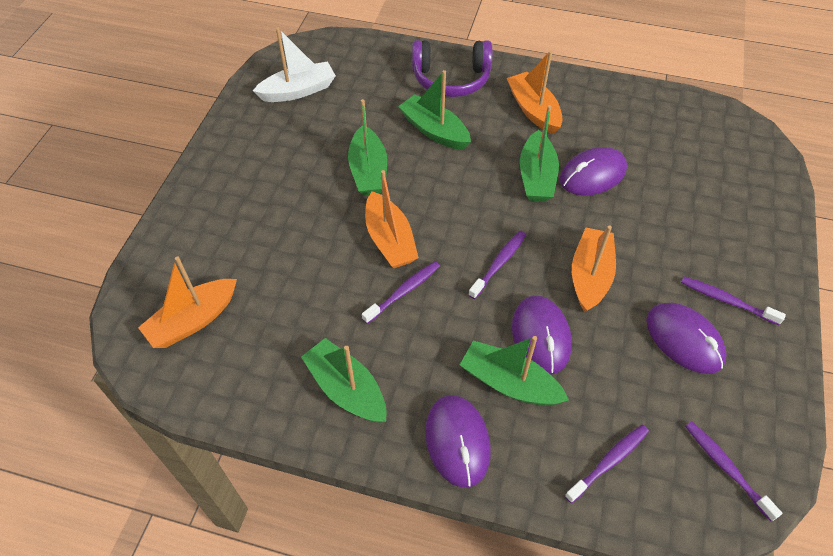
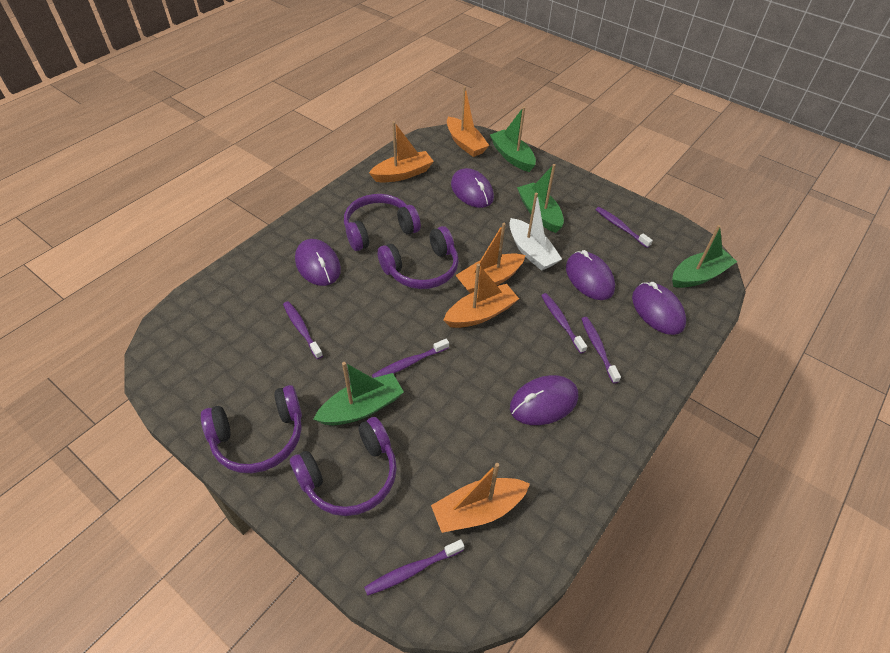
green boat: [301,338,387,423] [348,99,387,196] [398,70,471,150] [460,336,569,406] [520,105,559,202] = 5 -> [314,362,404,425] [490,107,536,172] [517,164,564,233] [672,225,737,288] = 4
orange boat: [138,256,237,348] [365,170,419,268] [507,51,563,134] [572,225,616,313] = 4 -> [369,121,434,183] [431,463,530,533] [444,264,519,328] [447,86,490,157] [455,223,525,294] = 5
purple headphones: [412,40,492,97] = 1 -> [201,385,302,473] [290,417,397,516] [344,194,421,251] [377,226,459,289] = 4
purple mouse: [425,395,491,488] [512,296,572,375] [560,147,627,196] [646,303,727,374] = 4 -> [295,239,341,286] [451,168,494,208] [510,375,578,425] [566,250,615,300] [632,282,686,335] = 5
purple toothbrush: [362,261,440,324] [468,231,526,299] [565,425,649,503] [681,277,786,325] [685,421,782,521] = 5 -> [283,301,323,359] [364,539,464,596] [372,339,449,378] [541,293,587,354] [581,317,621,384] [595,207,653,248] = 6

